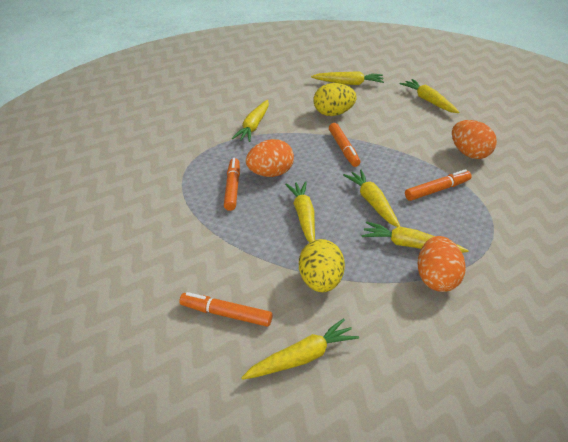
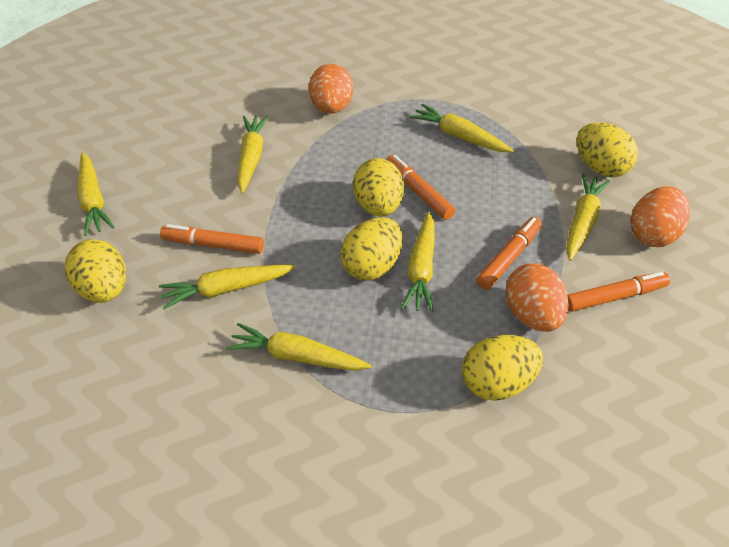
yellow egg: [299,239,345,292] [314,83,357,116] = 2 -> [65,239,126,303] [340,217,403,281] [353,158,404,216] [462,335,543,401] [577,122,638,177] = 5

